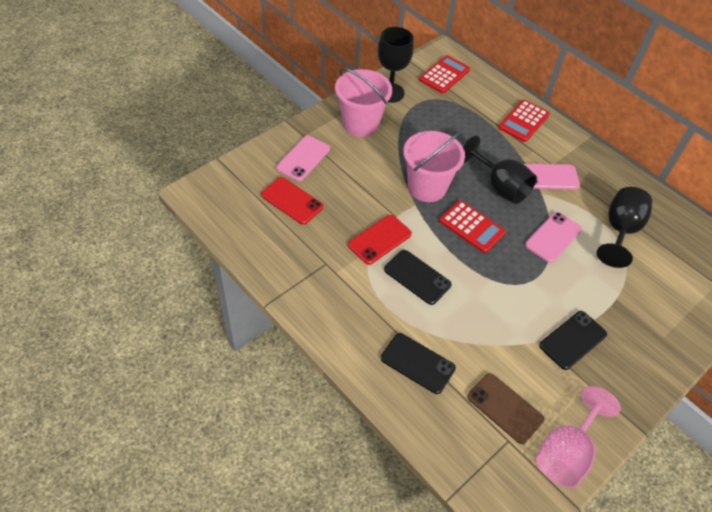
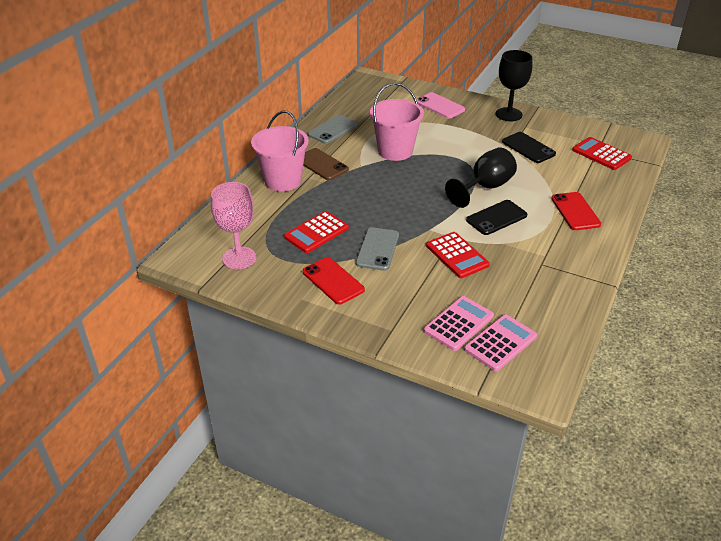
black goblet: [378,27,414,103] [462,136,537,204] [597,187,652,268] = 3 -> [445,148,517,208] [496,50,532,121] = 2
black phone: [381,333,456,394] [384,250,451,305] [539,311,607,370] = 3 -> [466,200,527,235] [502,132,556,163] = 2
grey phone: none = 0 -> [308,115,358,144] [356,227,399,271] = 2
pink calculator: none = 0 -> [424,296,494,351] [464,314,537,371] = 2
pink phone: [276,136,330,181] [524,164,580,189] [525,212,582,263] = 3 -> [416,92,465,119] = 1

